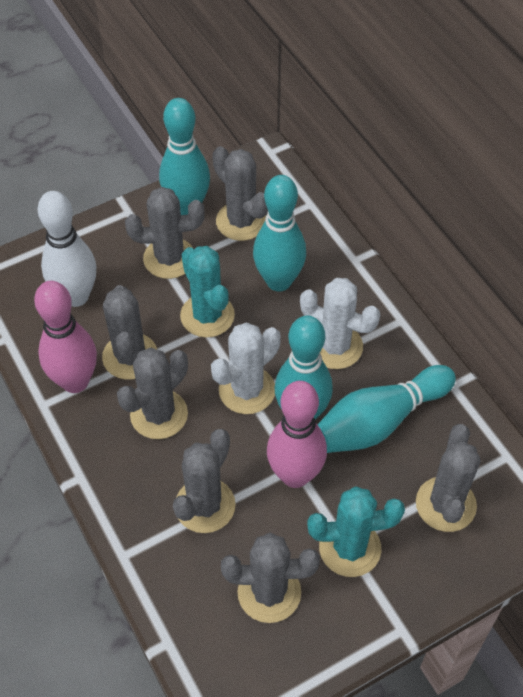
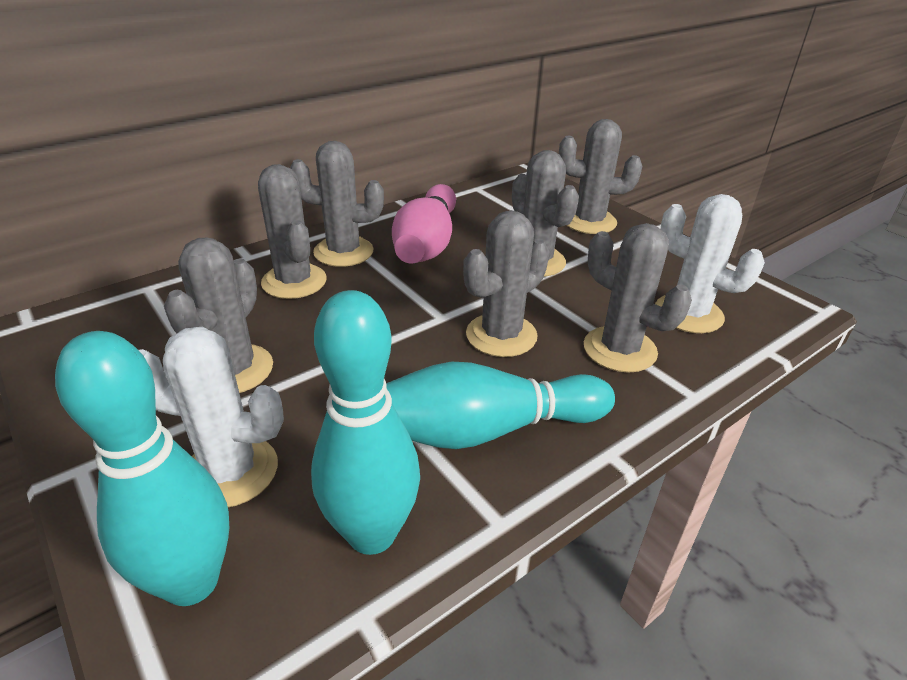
pink bowling pin: [34,281,97,393] [267,381,327,488] = 2 -> [392,184,456,264] = 1
turquoise bowling pin: [159,98,210,215] [253,175,306,291] [274,315,333,419] [317,365,456,453] = 4 -> [55,331,229,606] [311,290,420,555] [386,362,615,449] = 3
turquoise cactus: [180,246,235,338] [307,486,405,577] = 2 -> none = 0
white bowling pin: [38,191,96,307] = 1 -> none = 0

